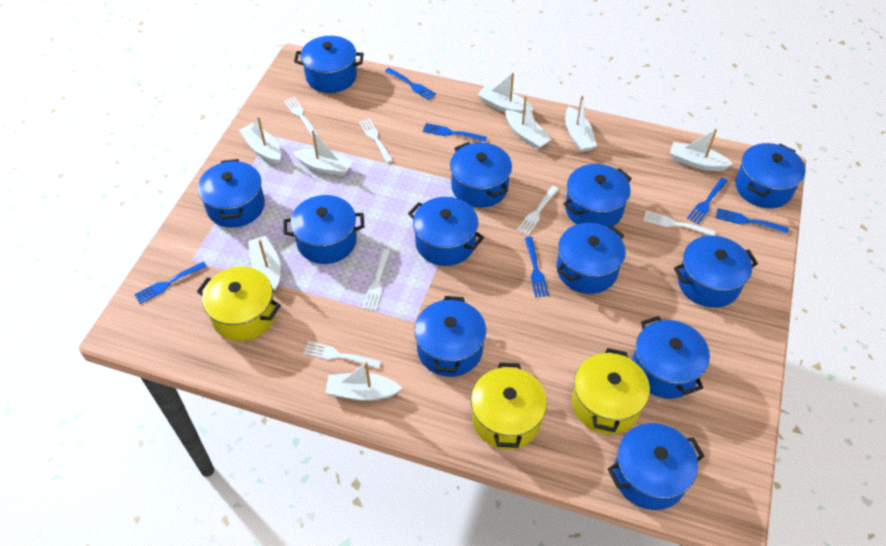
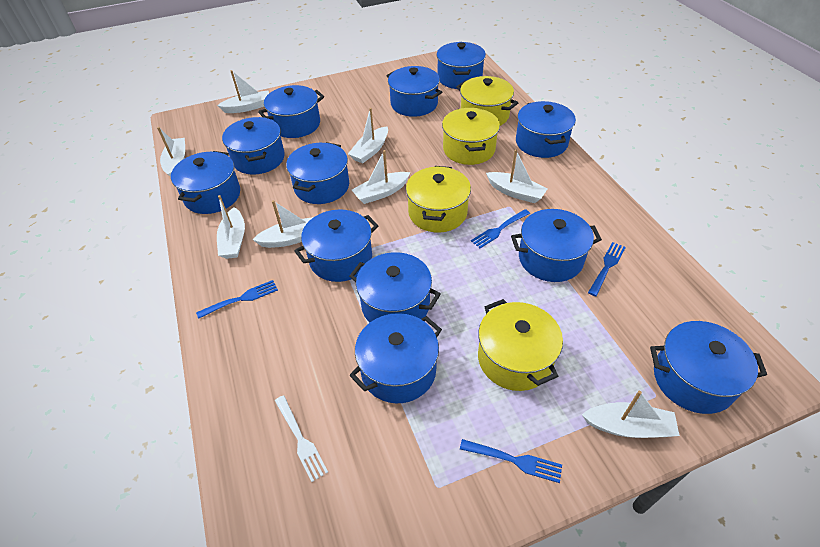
blue fork: [134,261,207,304] [385,68,436,100] [423,123,487,142] [525,237,549,297] [687,178,728,224] [716,208,789,233] = 6 -> [196,280,278,319] [460,439,562,483] [471,209,530,248] [588,242,626,296] = 4
white fork: [284,97,319,137] [303,341,381,369] [359,118,393,163] [363,249,390,311] [517,186,559,235] [643,211,715,236] = 6 -> [275,395,328,482] = 1
yellow pot: [197,267,281,341] [471,362,547,450] [572,348,650,434] = 3 -> [406,166,471,233] [442,108,500,165] [456,76,518,126] [478,299,563,391] = 4

